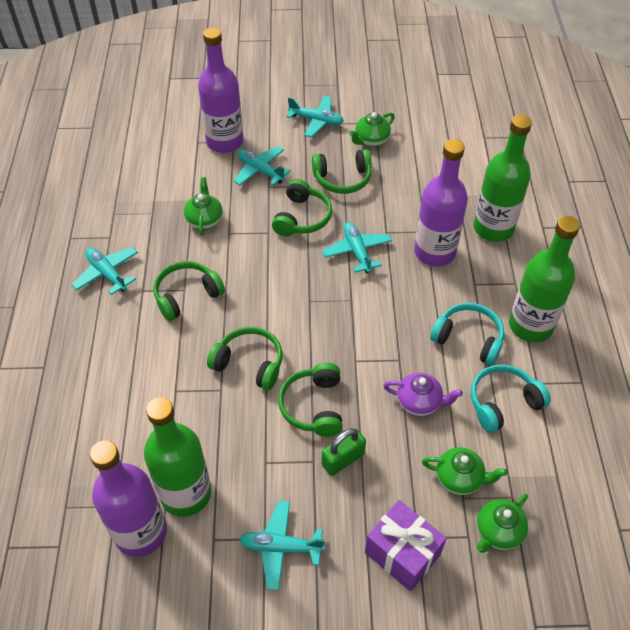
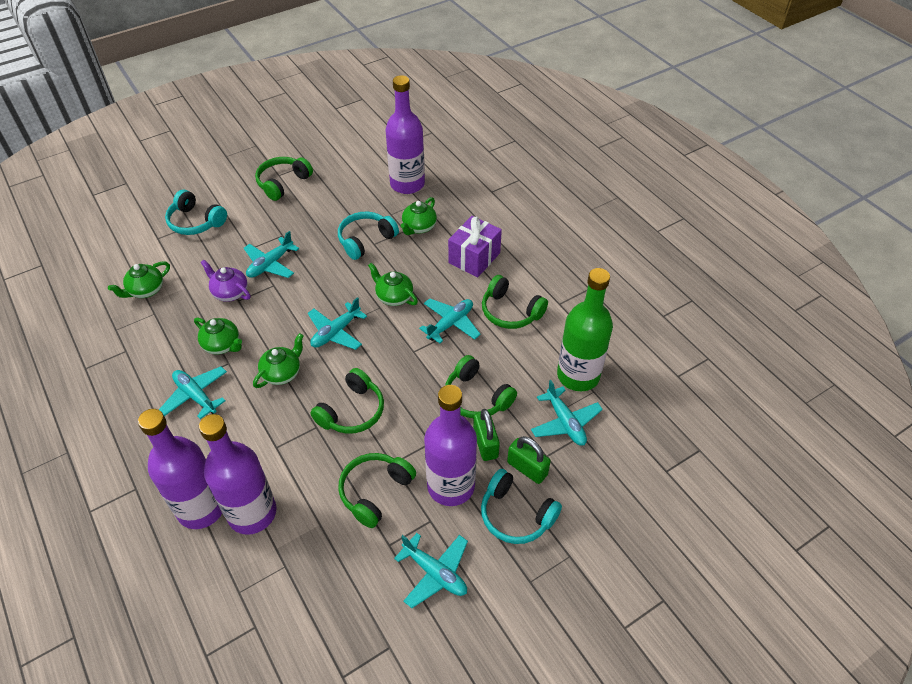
green bottle: [144,397,211,517] [474,115,532,242] [509,216,580,342] = 3 -> [557,268,613,391] = 1
green padlock: [322,428,366,476] = 1 -> [473,409,500,461] [507,436,551,484] = 2
green teapot: [184,177,223,236] [349,112,395,146] [422,447,507,495] [477,493,528,553] = 4 -> [108,261,170,298] [194,318,242,355] [253,333,304,388] [368,262,418,306] [401,197,437,235] = 5
purple bottle: [90,440,167,557] [198,27,244,153] [414,139,468,266] = 3 -> [138,409,222,529] [199,414,277,535] [385,75,425,194] [424,385,477,506] = 4
turquoise headphones: [430,303,504,365] [471,364,551,433] = 2 -> [165,190,227,235] [338,212,399,260] [481,469,562,544] = 3
turquoise plane: [71,247,138,295] [234,146,291,185] [239,500,325,590] [287,96,344,138] [322,222,392,273] = 5 -> [159,366,227,419] [244,231,299,278] [308,297,367,350] [394,533,468,608] [419,298,481,344] [531,380,603,446] = 6

